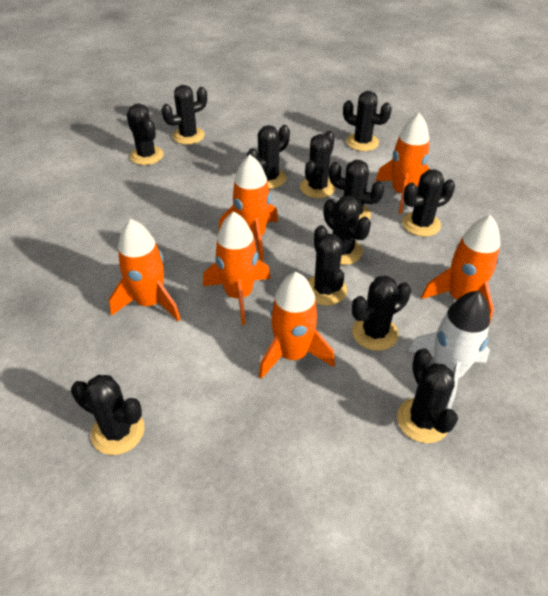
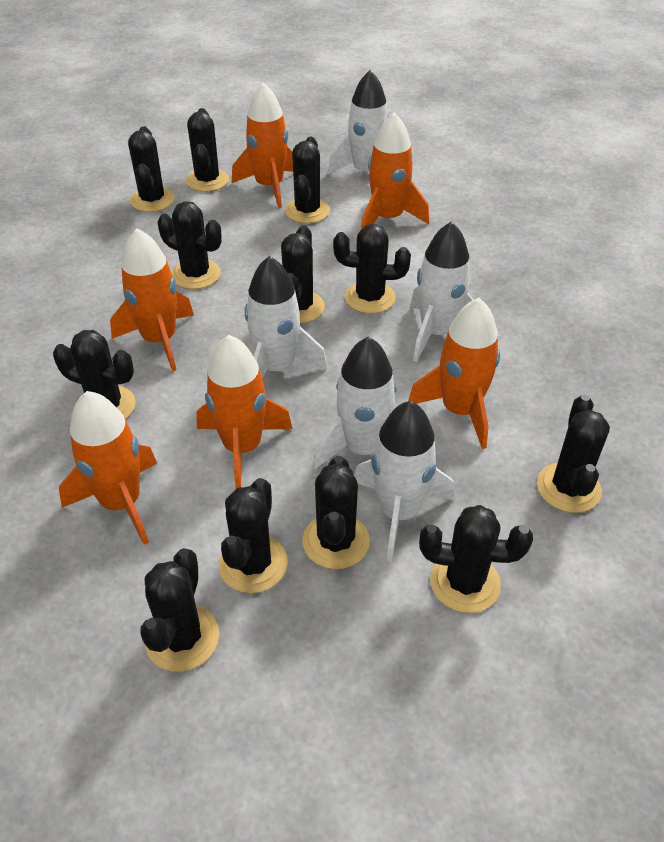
white rocket: [409,291,490,409] = 1 -> [245,256,327,379] [312,336,396,470] [328,70,389,174] [355,401,455,562] [410,221,474,362] = 5

